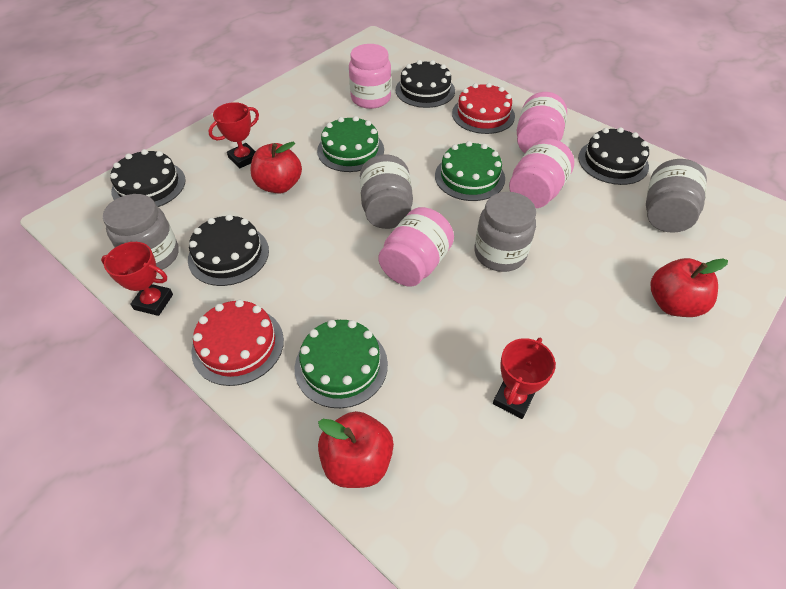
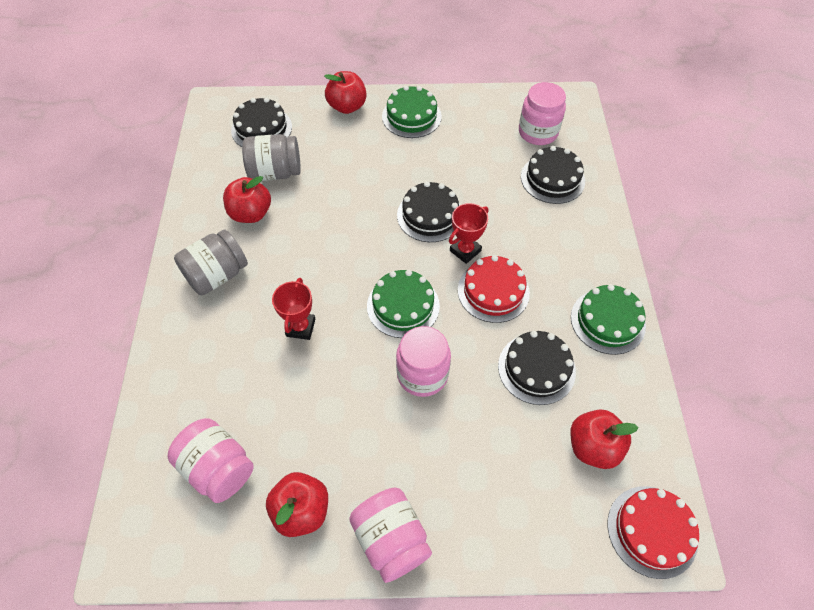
grey jar: [103,194,179,270] [360,154,413,229] [474,192,536,272] [646,159,707,233] = 4 -> [174,229,248,295] [242,134,301,181] = 2
red apple: [250,142,302,194] [318,411,394,488] [650,258,728,317] = 3 -> [223,176,271,223] [266,472,328,537] [324,71,367,114] [571,409,638,469] = 4
red trophy: [101,242,173,316] [208,102,259,168] [493,338,556,419] = 3 -> [272,278,315,340] [449,203,489,264] = 2

